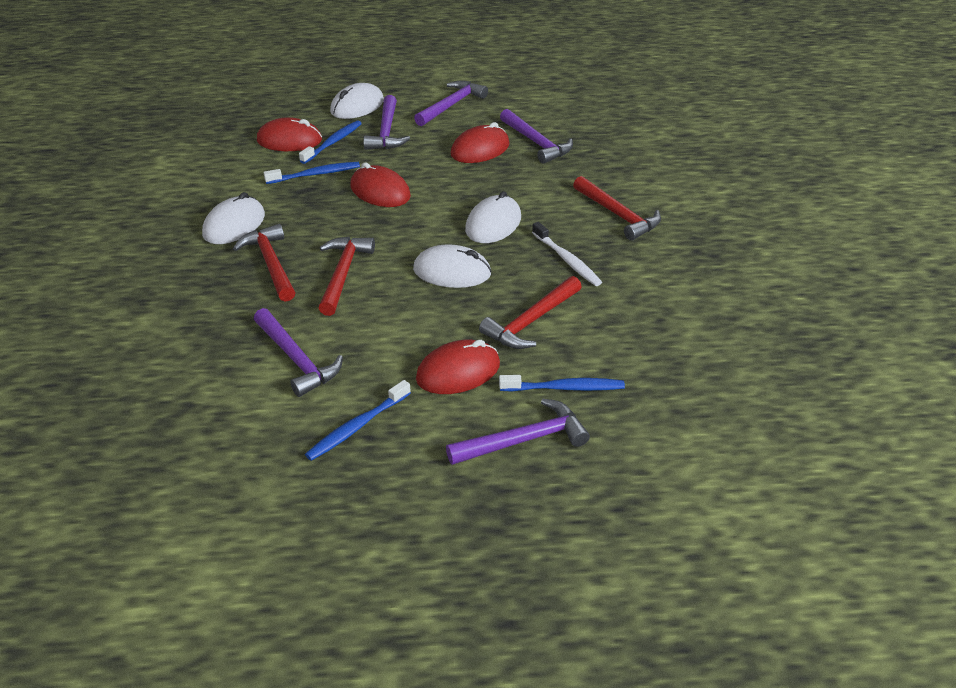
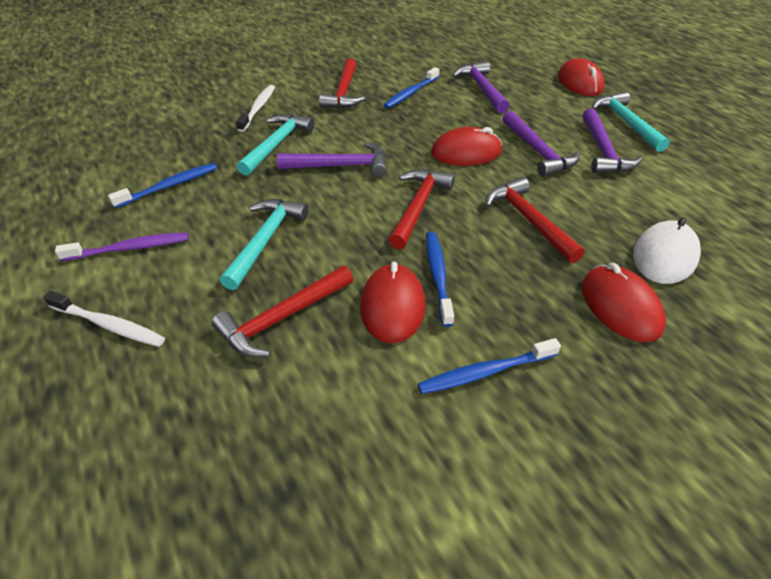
purple hammer: [254,308,343,397] [364,95,410,150] [414,81,488,126] [446,398,590,465] [500,109,573,164] = 5 -> [277,142,387,177] [452,61,509,113] [503,111,579,177] [582,109,642,173] = 4
purple toothbrush: none = 0 -> [55,232,188,261] = 1
turquoise hammer: none = 0 -> [220,199,309,290] [237,114,315,176] [592,91,670,152] = 3
white mouse: [202,192,265,244] [330,83,384,119] [413,244,492,288] [465,191,521,243] = 4 -> [633,217,701,284] = 1
white toothbrush: [532,222,602,286] = 1 -> [43,291,165,347] [236,85,275,132] = 2

